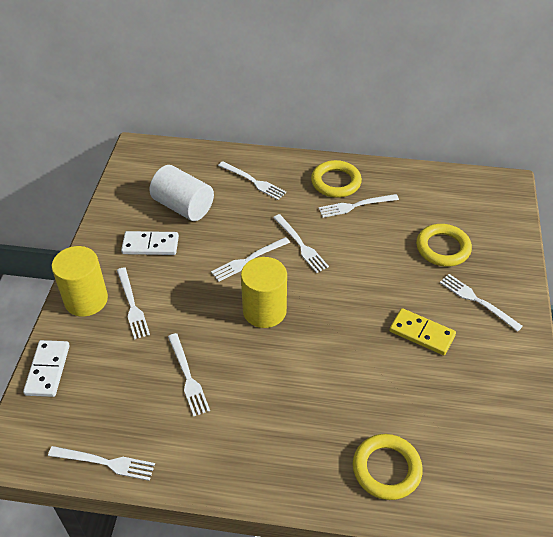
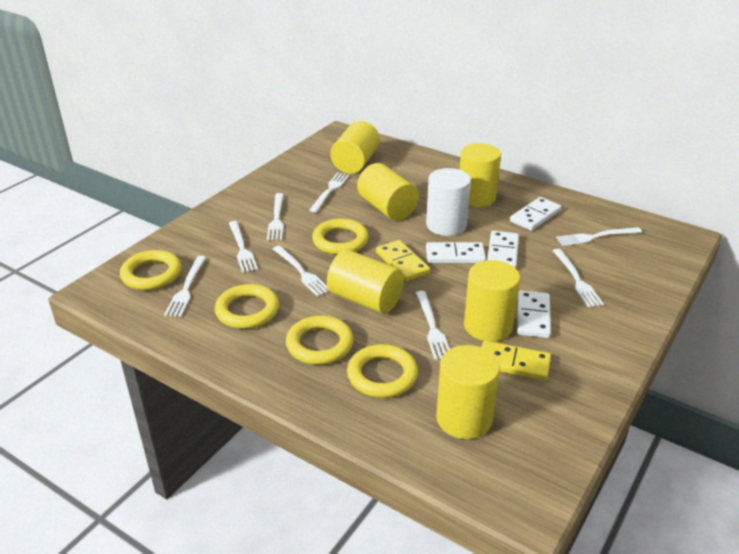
white domino: [23,340,70,397] [121,231,179,255] = 2 -> [426,242,486,263] [487,231,519,268] [510,197,561,231] [517,290,551,338] = 4
yellow cylinder: [51,246,108,317] [241,257,287,328] = 2 -> [327,249,404,314] [330,121,380,174] [357,163,419,220] [436,345,500,439] [459,143,501,207] [464,260,520,342] = 6
yellow domino: [389,308,456,355] = 1 -> [376,240,430,281] [481,341,551,381] = 2
yellow ring: [311,160,362,198] [353,434,423,500] [416,224,472,267] = 3 -> [120,250,182,290] [215,284,279,329] [286,316,354,365] [312,218,369,255] [347,344,418,398] = 5

